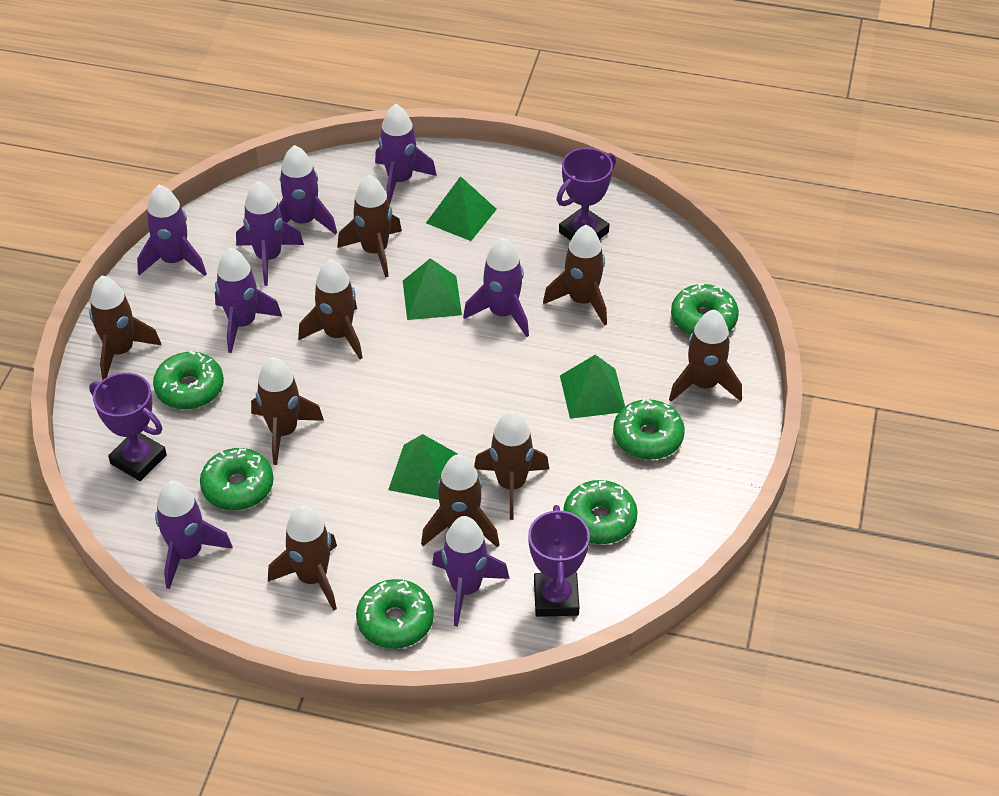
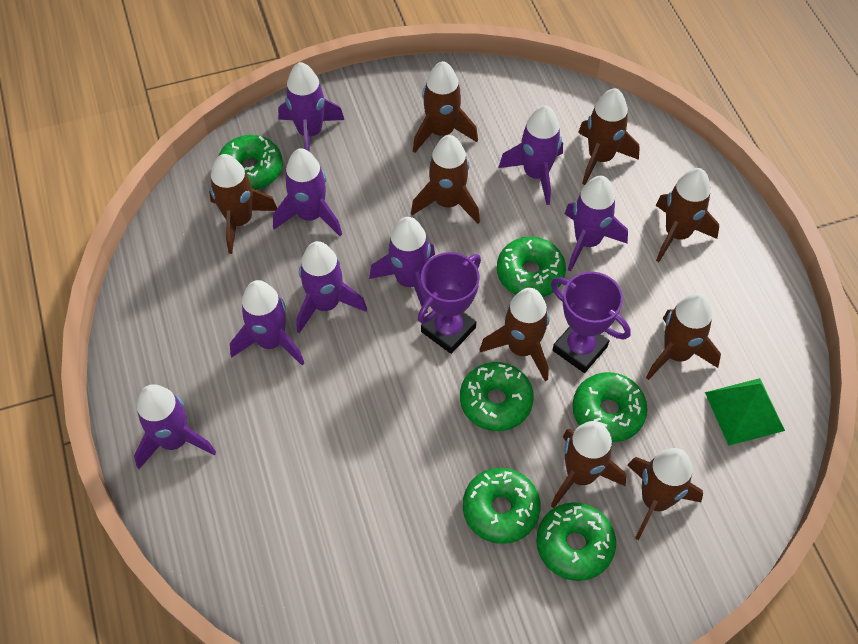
green pyramid: [388,434,458,500] [403,258,462,320] [426,176,497,241] [560,355,625,419] = 4 -> [705,378,785,446] = 1
purple trophy: [89,372,167,481] [528,505,590,617] [556,148,616,241] = 3 -> [418,252,481,354] [551,272,631,373] = 2

